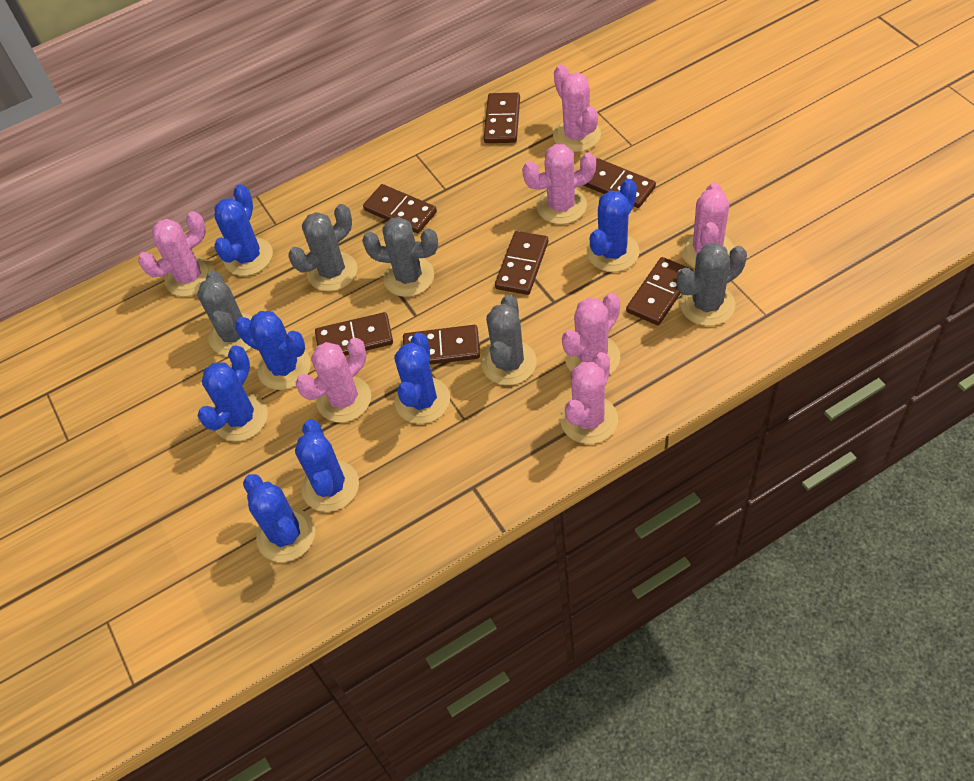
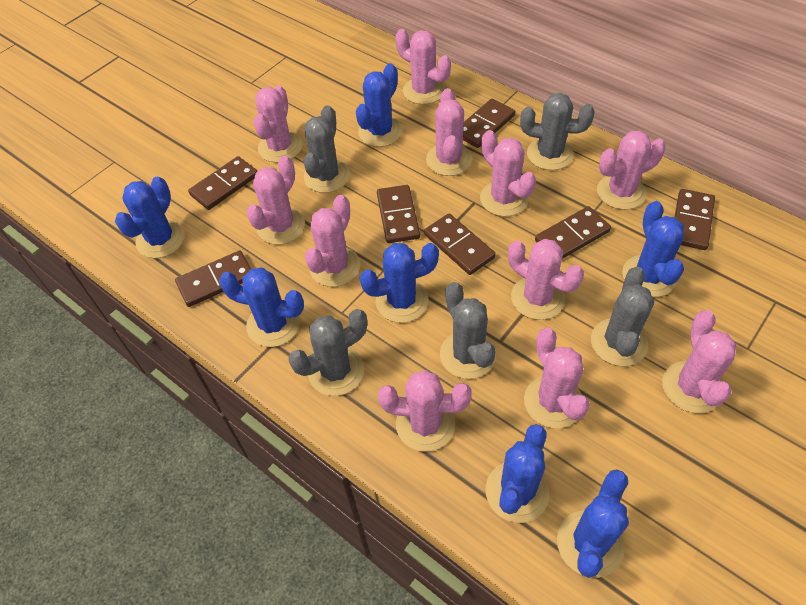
pink cactus: [138,211,214,297] [296,338,371,422] [522,144,596,224] [553,65,601,152] [560,352,618,444] [562,293,620,375] [681,183,734,268] = 7 -> [246,156,305,245] [254,86,302,162] [305,195,360,287] [378,370,472,452] [396,29,451,105] [426,88,472,176] [480,130,536,216] [508,239,584,320] [524,328,590,428] [597,131,666,210] [662,310,736,413] = 11

